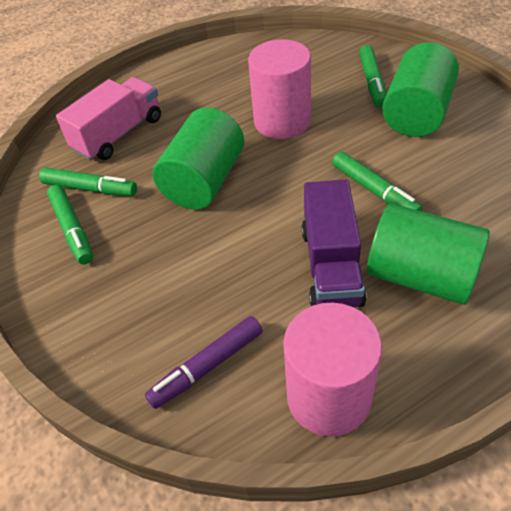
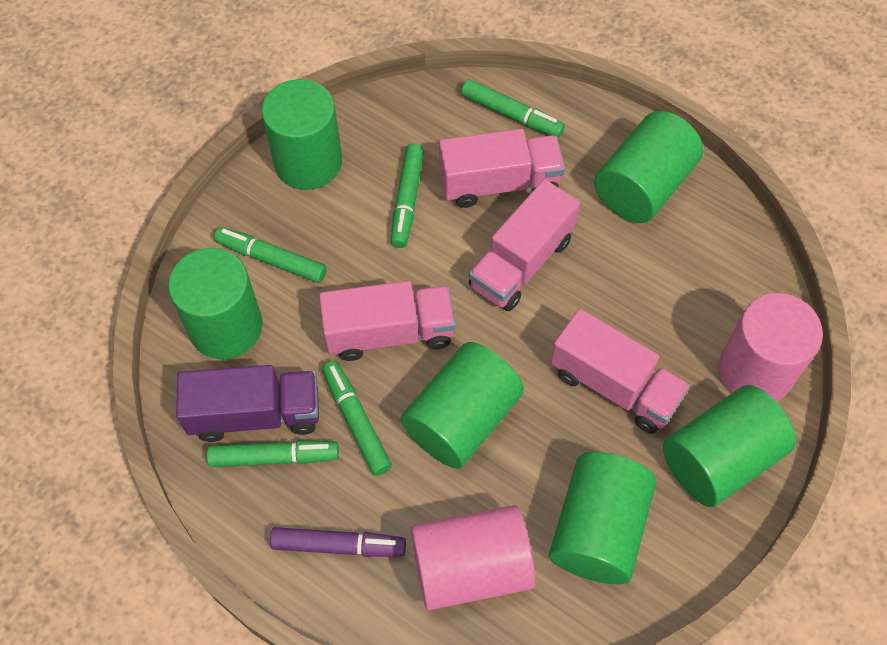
green cylinder: [153,107,244,210] [367,204,490,305] [382,42,459,137] = 3 -> [168,248,262,359] [261,79,342,190] [401,342,524,469] [549,452,656,584] [594,111,703,223] [663,385,796,507] = 6
green marker: [39,167,137,196] [47,185,93,264] [332,152,423,211] [359,45,386,108] = 4 -> [207,440,339,467] [214,227,327,283] [322,361,392,476] [391,144,424,248] [461,79,565,138] = 5
pink truck: [56,77,161,161] = 1 -> [319,281,456,361] [439,129,565,208] [469,179,580,311] [550,309,690,434] = 4

